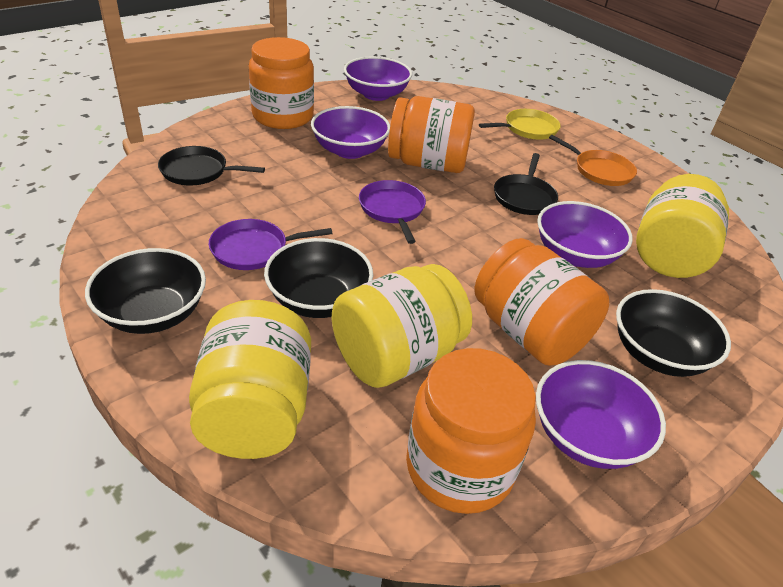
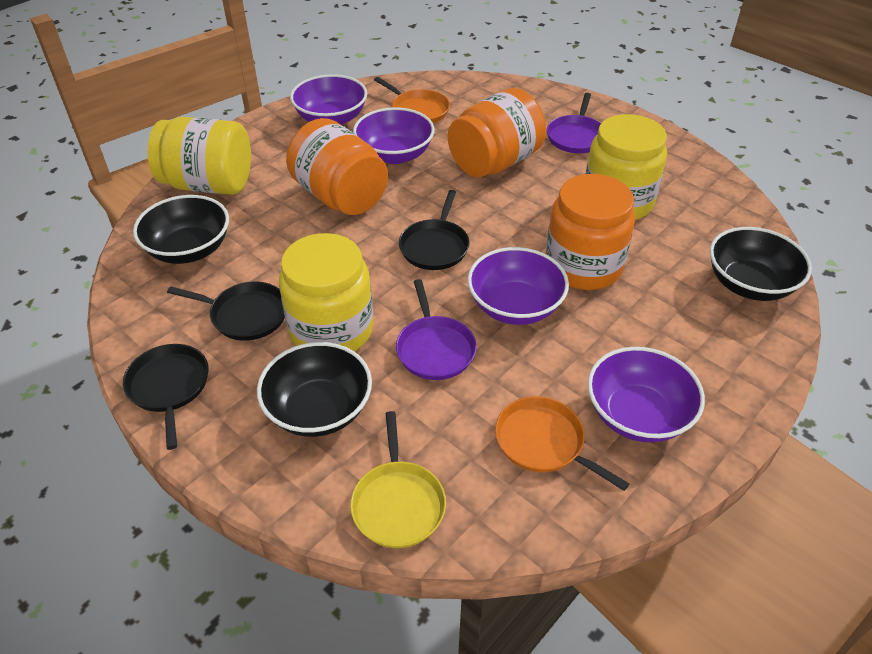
black pan: [158,146,265,185] [494,153,558,215] = 2 -> [123,344,209,450] [167,282,285,341] [399,190,470,270] = 3
orange jar: [249,37,314,129] [388,96,475,173] [406,348,536,514] [475,238,609,366] = 4 -> [286,118,388,215] [448,88,546,177] [546,174,635,290] = 3
orange pan: [549,135,637,186] = 1 -> [374,77,450,123] [495,396,629,491] = 2

